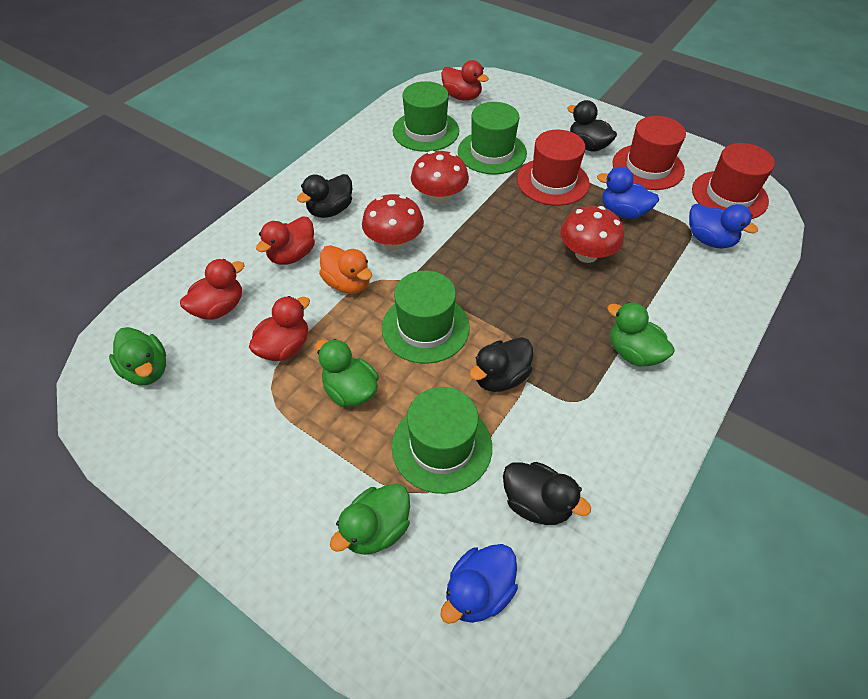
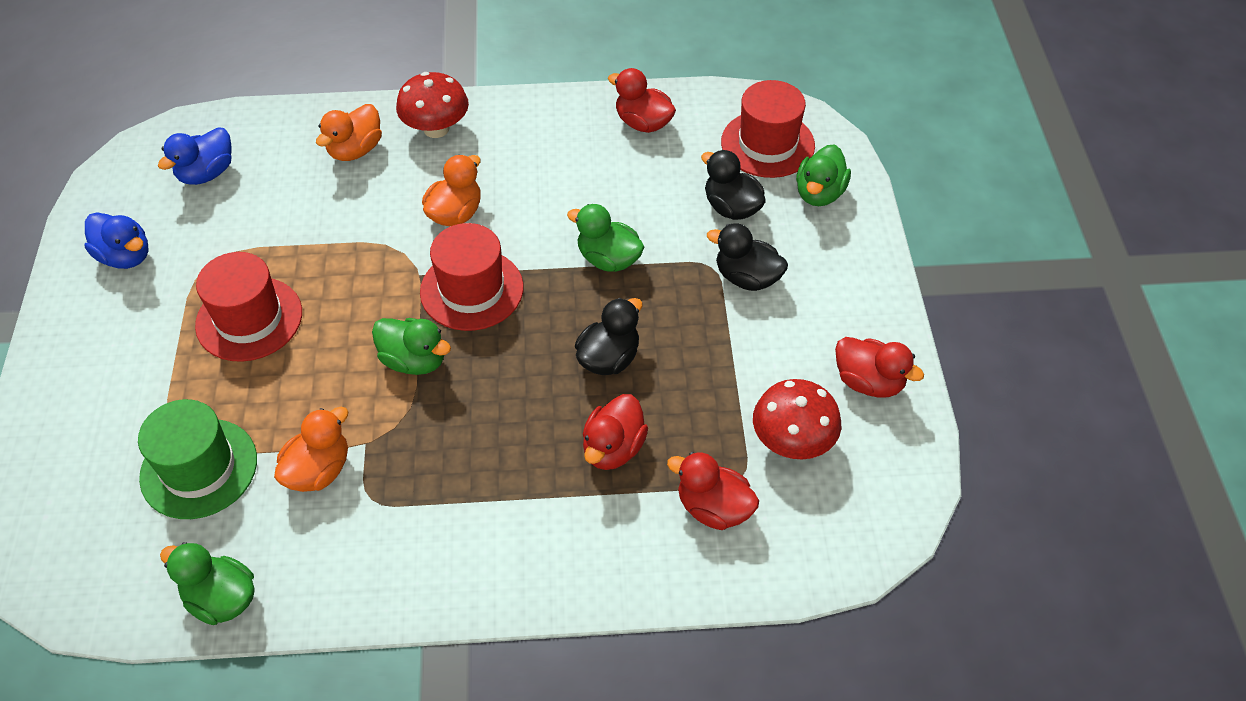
black duck: [297,174,352,218] [469,337,533,392] [503,462,591,525] [567,100,617,152] = 4 -> [575,298,642,375] [701,150,765,220] [707,223,788,291] = 3
blue duck: [440,544,518,624] [597,167,659,219] [689,203,758,249] = 3 -> [85,212,149,269] [158,127,232,185] = 2
green hat: [382,271,470,364] [392,387,492,494] [393,81,459,152] [458,102,527,174] = 4 -> [138,399,257,519] = 1
orange duck: [319,245,372,294] = 1 -> [274,407,349,492] [316,104,382,161] [422,155,481,226] = 3
red mushroom: [362,194,424,251] [411,151,469,205] [560,206,624,263] = 3 -> [396,72,469,138] [753,379,841,460] = 2

